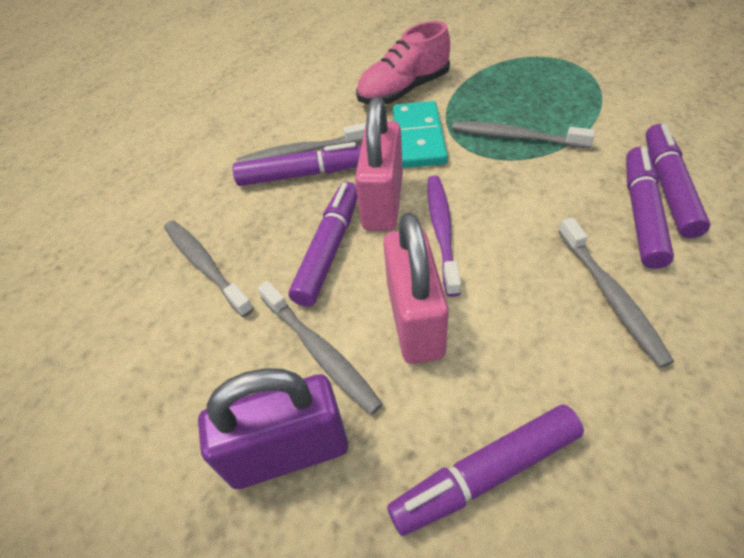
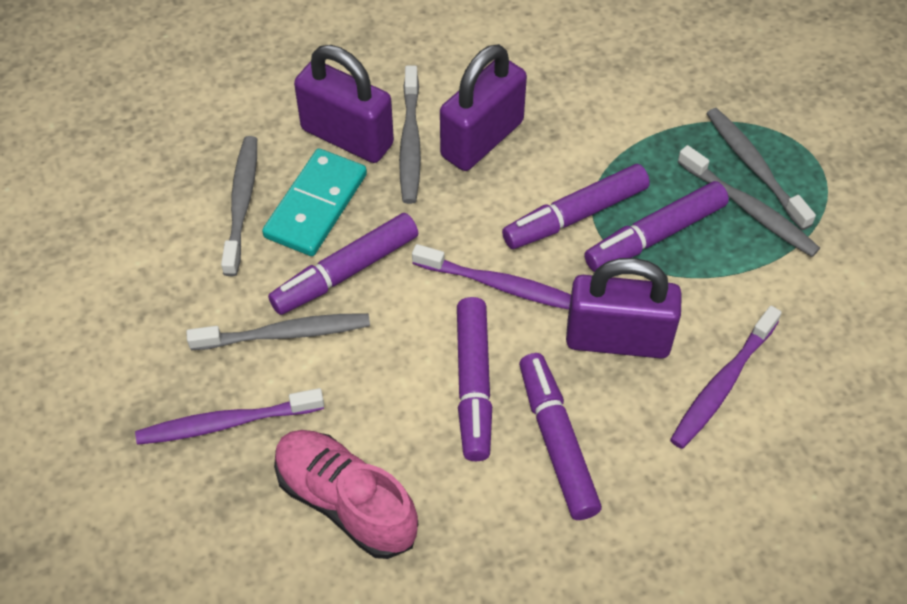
pink padlock: [355,97,403,231] [383,212,449,364] = 2 -> none = 0
purple padlock: [198,368,348,489] = 1 -> [294,45,394,163] [440,44,527,171] [566,258,682,359] = 3
purple toothbrush: [428,175,461,297] = 1 -> [135,388,324,445] [412,244,571,310] [670,306,782,449] = 3

